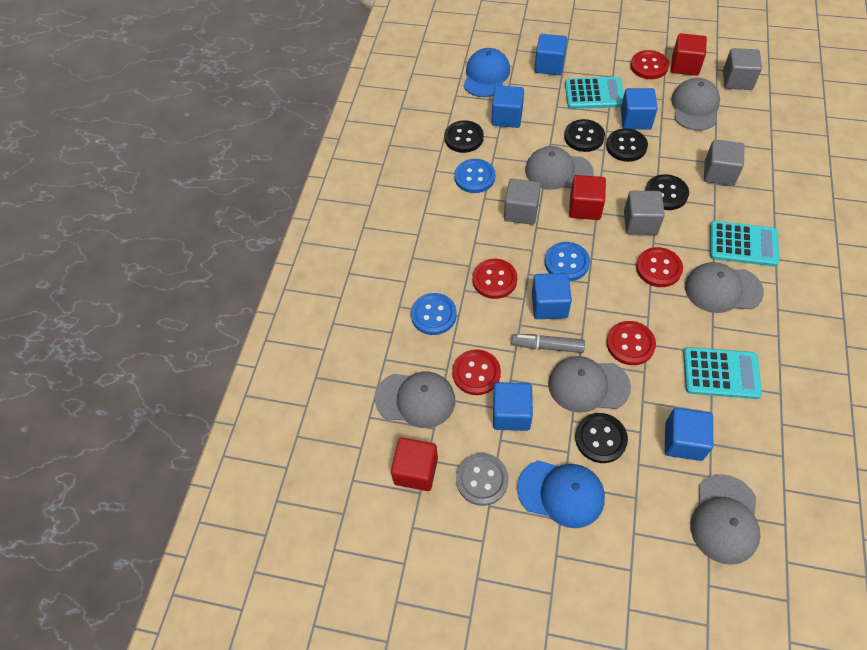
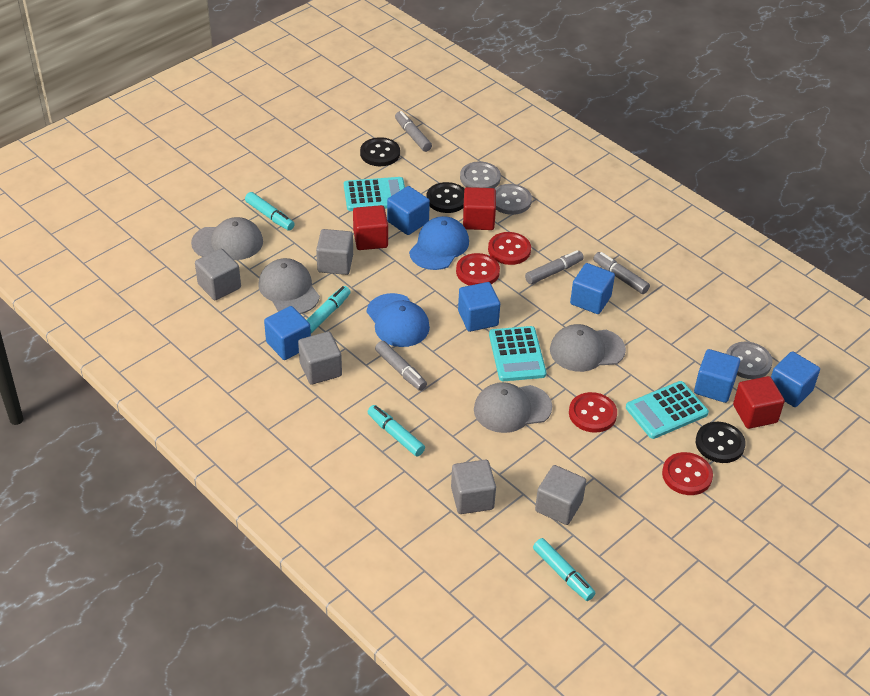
black button: [444,120,484,153] [564,119,605,152] [575,413,628,463] [606,128,648,162] [645,174,689,210] = 5 -> [360,137,400,166] [426,182,465,213] [696,422,746,463] = 3
blue button: [411,293,457,335] [454,159,495,193] [545,242,590,281] = 3 -> none = 0
grey button: [456,453,509,506] = 1 -> [460,161,501,188] [495,184,532,215] [726,342,773,379] = 3
grey cap: [375,371,455,428] [525,146,594,190] [548,356,631,413] [671,78,720,131] [685,262,764,313] [690,474,760,565] = 6 -> [191,217,263,260] [259,258,320,314] [474,382,552,433] [550,324,626,372] = 4
grey cube: [504,179,541,225] [624,191,665,235] [704,140,745,186] [723,48,762,90] = 4 -> [195,249,241,300] [298,332,342,385] [316,229,353,275] [451,460,496,514] [535,465,586,525] = 5
grey marker: [512,334,585,353] = 1 -> [375,341,427,391] [395,111,432,152] [525,250,584,284] [593,252,650,294] = 4
red button: [452,349,501,395] [472,259,517,299] [606,321,656,365] [630,50,669,79] [636,247,683,287] = 5 -> [456,253,500,286] [488,232,531,265] [569,392,617,433] [662,452,713,495] = 4
turquoise marker: none = 0 -> [245,192,295,231] [307,286,351,333] [368,405,425,456] [533,538,595,601] = 4

